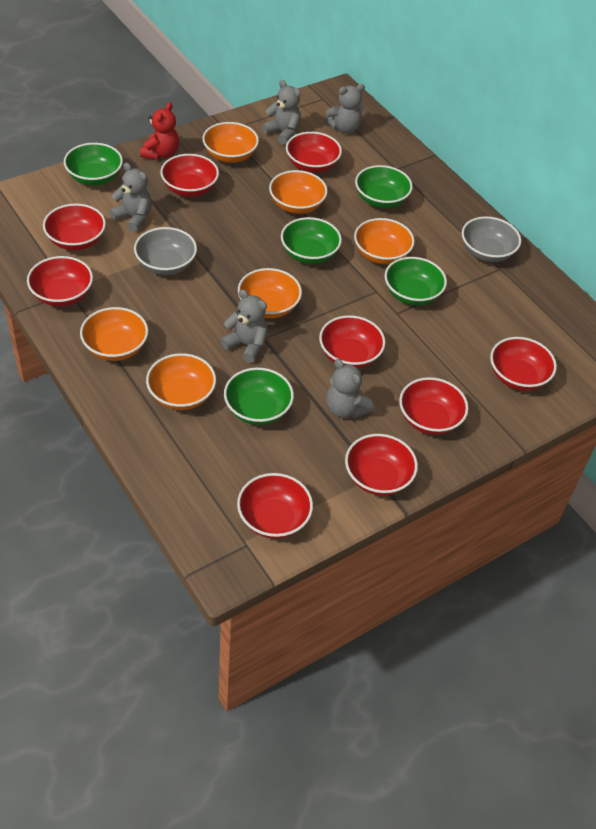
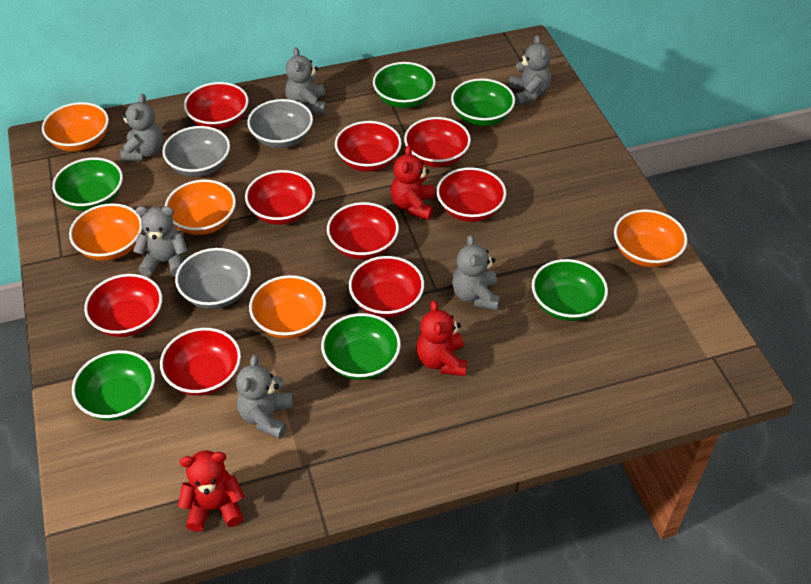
green bowl: [64,143,123,185] [224,367,294,425] [281,217,342,264] [355,165,413,208] [385,257,447,305] = 5 -> [52,157,123,211] [72,350,155,421] [321,313,401,380] [373,62,436,108] [451,78,515,126] [532,259,608,321] = 6
grey bowl: [134,227,197,275] [462,216,521,262] = 2 -> [162,126,230,177] [175,248,251,309] [247,99,313,148] = 3
grey teddy bear: [109,163,152,232] [220,289,268,363] [262,80,301,145] [325,84,365,134] [326,359,374,418] = 5 -> [120,94,163,162] [133,206,188,277] [236,354,293,439] [285,47,326,114] [452,235,500,310] [509,35,551,106] = 6
orange bowl: [80,307,148,361] [146,353,216,410] [203,122,259,163] [238,268,302,318] [269,170,328,214] [354,218,415,264] = 6 -> [42,102,109,152] [69,203,142,261] [165,180,236,235] [249,275,326,339] [614,210,687,267] = 5
red teddy bear: [140,102,179,160] = 1 -> [178,451,244,532] [391,145,435,220] [417,300,467,376] = 3

